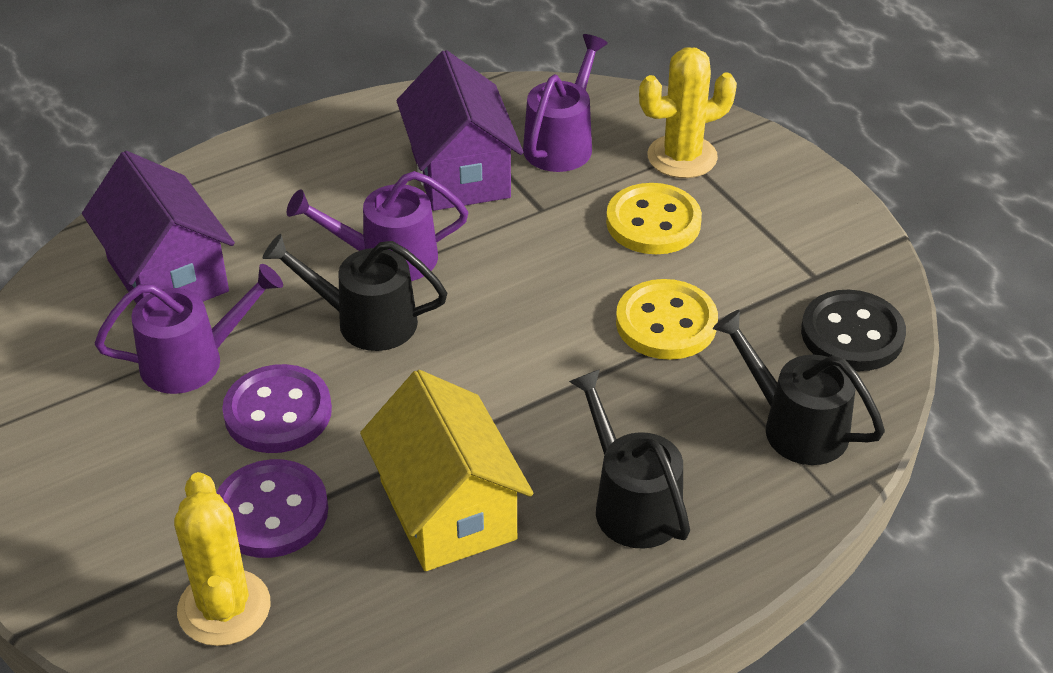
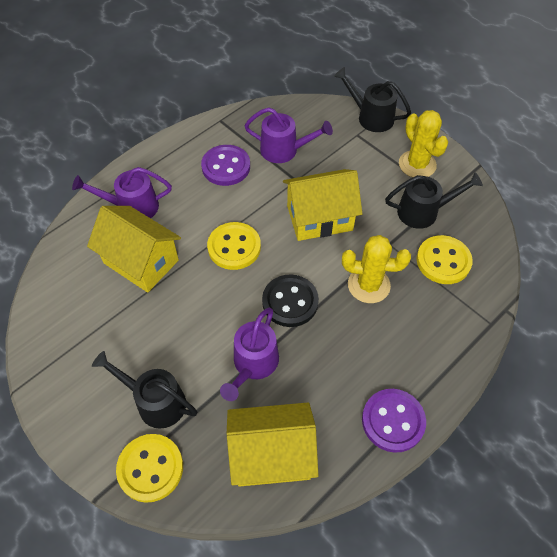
purple house: [82,151,235,304] [397,50,523,211] = 2 -> none = 0
yellow button: [606,183,702,254] [616,279,718,360] = 2 -> [116,434,183,503] [207,222,261,270] [416,235,473,284] = 3
yellow house: [360,370,533,571] = 1 -> [87,206,181,293] [227,403,319,487] [283,169,362,241] = 3

